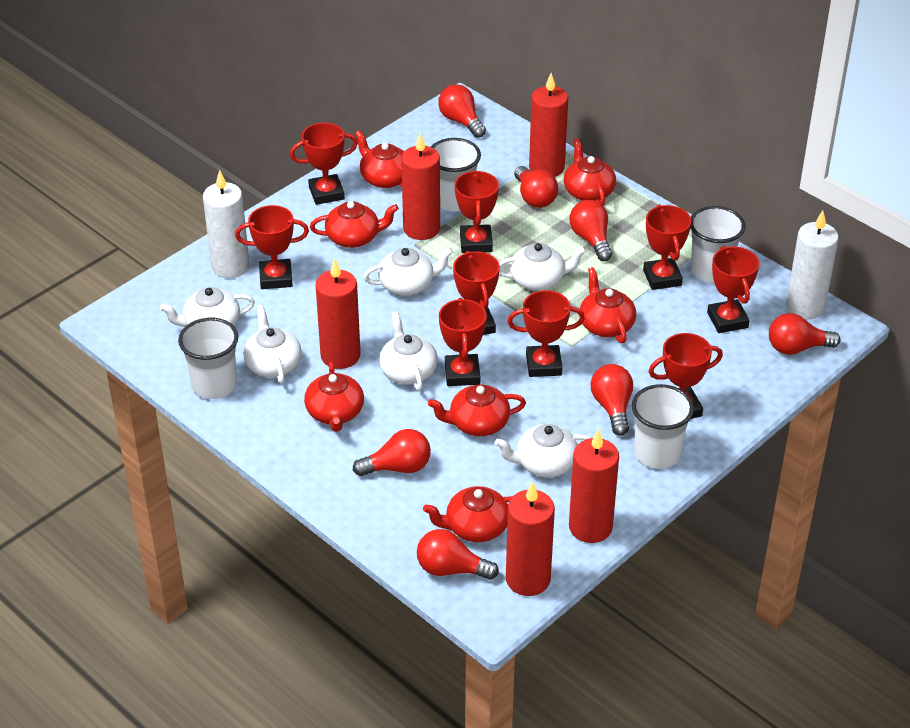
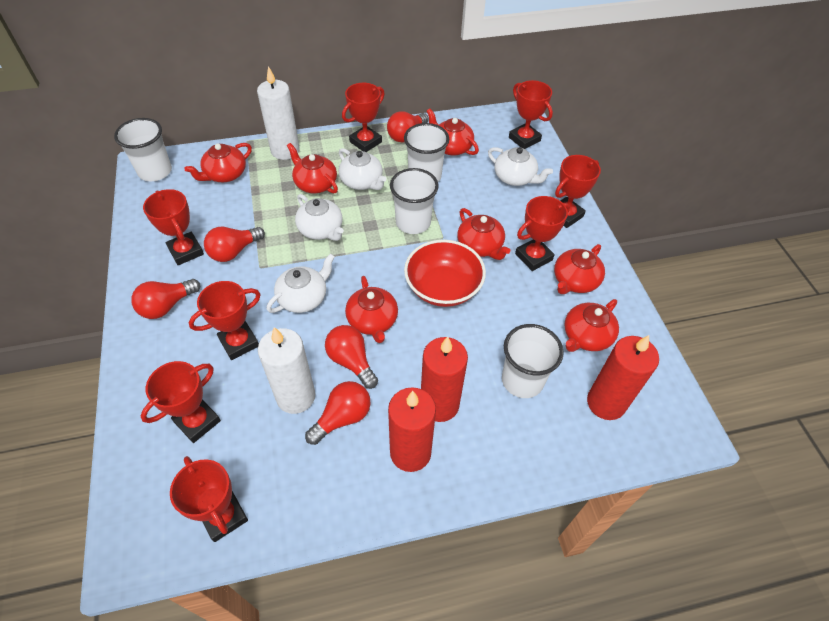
red bowl: none = 0 -> [404,240,486,307] = 1
red candle: [315,259,361,369] [401,133,440,240] [506,482,555,596] [529,73,568,177] [569,429,619,543] = 5 -> [388,387,436,472] [421,337,468,422] [587,335,659,420] = 3
red light bulb: [353,429,431,476] [417,529,499,580] [438,84,486,138] [514,166,558,208] [570,200,612,261] [591,364,633,436] [769,313,841,355] = 7 -> [131,279,200,319] [204,227,265,262] [305,381,370,445] [325,325,378,389] [387,111,429,142] = 5
red trophy: [235,205,309,289] [290,123,358,205] [439,298,487,386] [453,251,500,335] [455,170,499,253] [507,290,585,377] [643,205,691,290] [649,333,723,419] [707,246,759,333] = 9 -> [141,361,221,443] [143,189,204,265] [170,456,248,542] [189,281,261,360] [342,83,385,152] [509,80,553,149] [515,196,570,271] [555,155,601,228] = 8
white teapot: [160,287,255,327] [243,305,302,384] [364,248,453,296] [379,312,438,391] [495,424,591,477] [499,243,586,291] = 6 -> [267,253,335,313] [295,194,344,241] [339,148,387,190] [488,147,553,186] = 4

